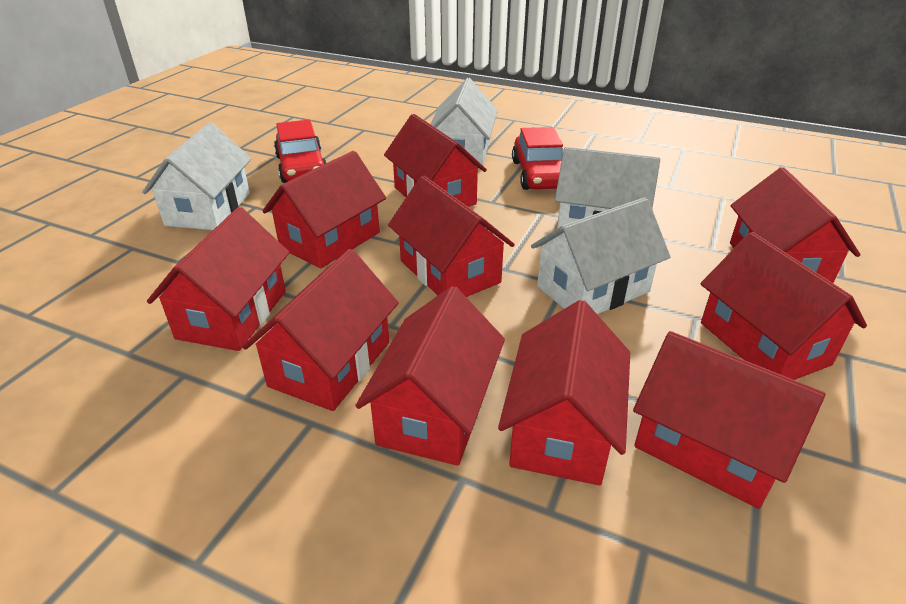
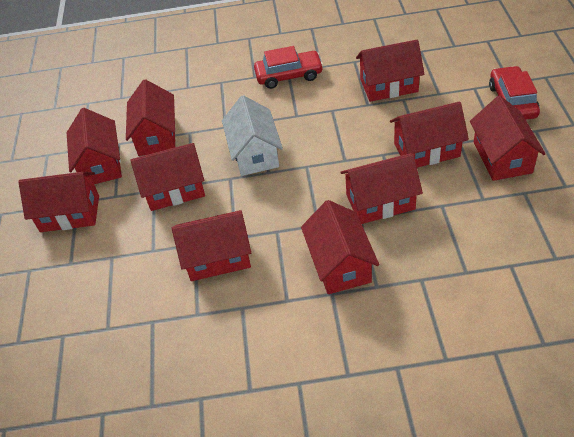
white house: [142,122,252,230] [430,78,498,168] [531,198,670,314] [555,147,660,228] = 4 -> [222,95,283,176] = 1

